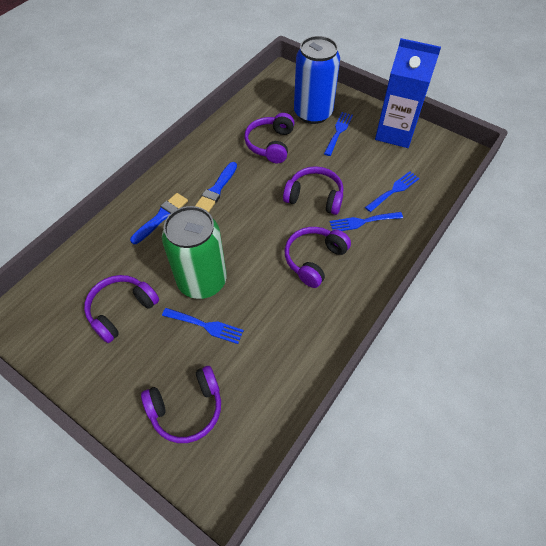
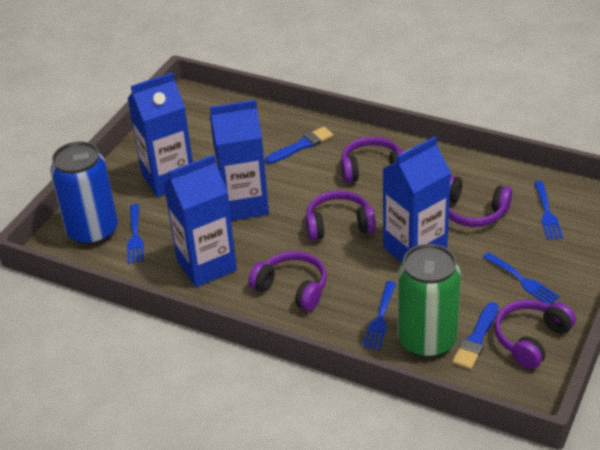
blue carton: [375,38,441,148] = 1 -> [127,72,193,197] [164,155,237,287] [210,100,269,221] [383,137,451,263] = 4

